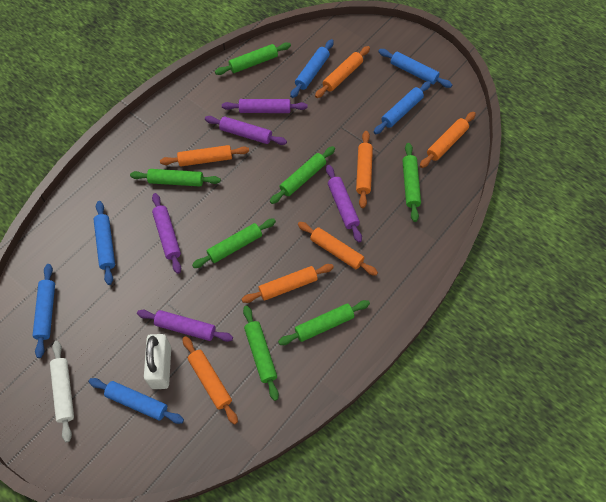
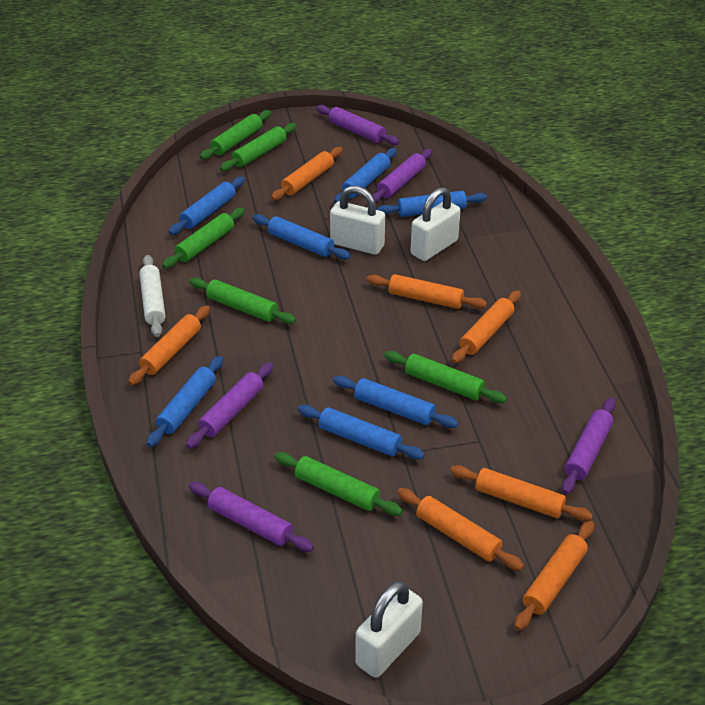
blue rolling pin: [33,264,55,358] [89,378,184,424] [93,201,115,285] [290,39,334,98] [374,81,431,134] [378,49,452,88] = 6 -> [147,356,223,447] [169,177,245,235] [253,214,351,260] [298,405,425,460] [333,376,458,428] [334,148,397,203] [376,191,487,217] = 7
green rolling pin: [130,169,221,186] [192,219,276,268] [215,42,291,75] [243,306,279,401] [270,146,335,204] [278,300,370,345] [402,143,421,222] = 7 -> [162,208,245,269] [189,277,296,324] [200,110,271,160] [220,123,297,171] [274,452,403,516] [384,351,507,403] = 6
white padlock: [144,334,171,389] = 1 -> [330,186,385,255] [355,581,423,678] [411,187,461,261] = 3

